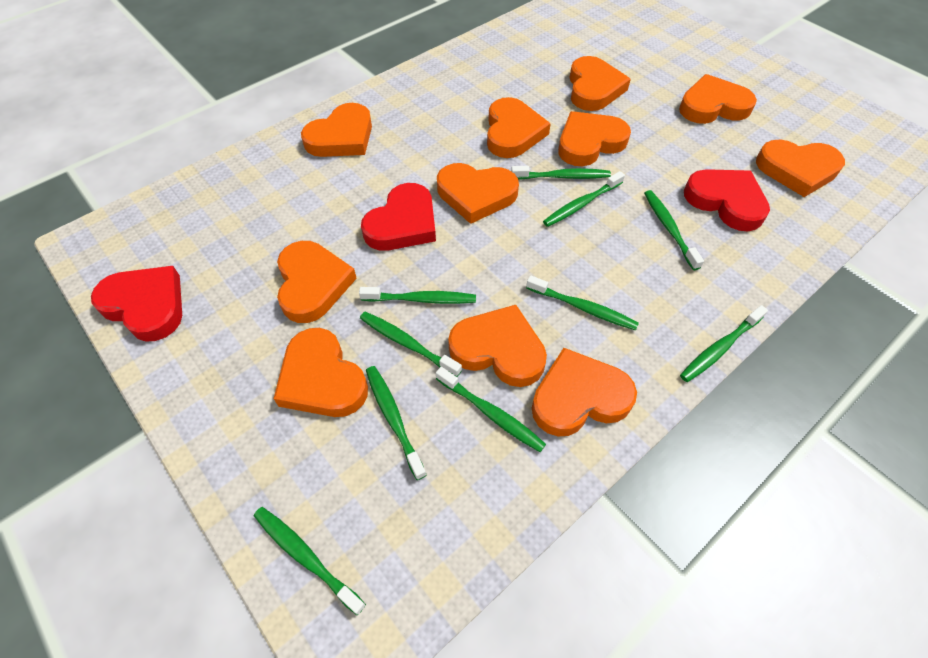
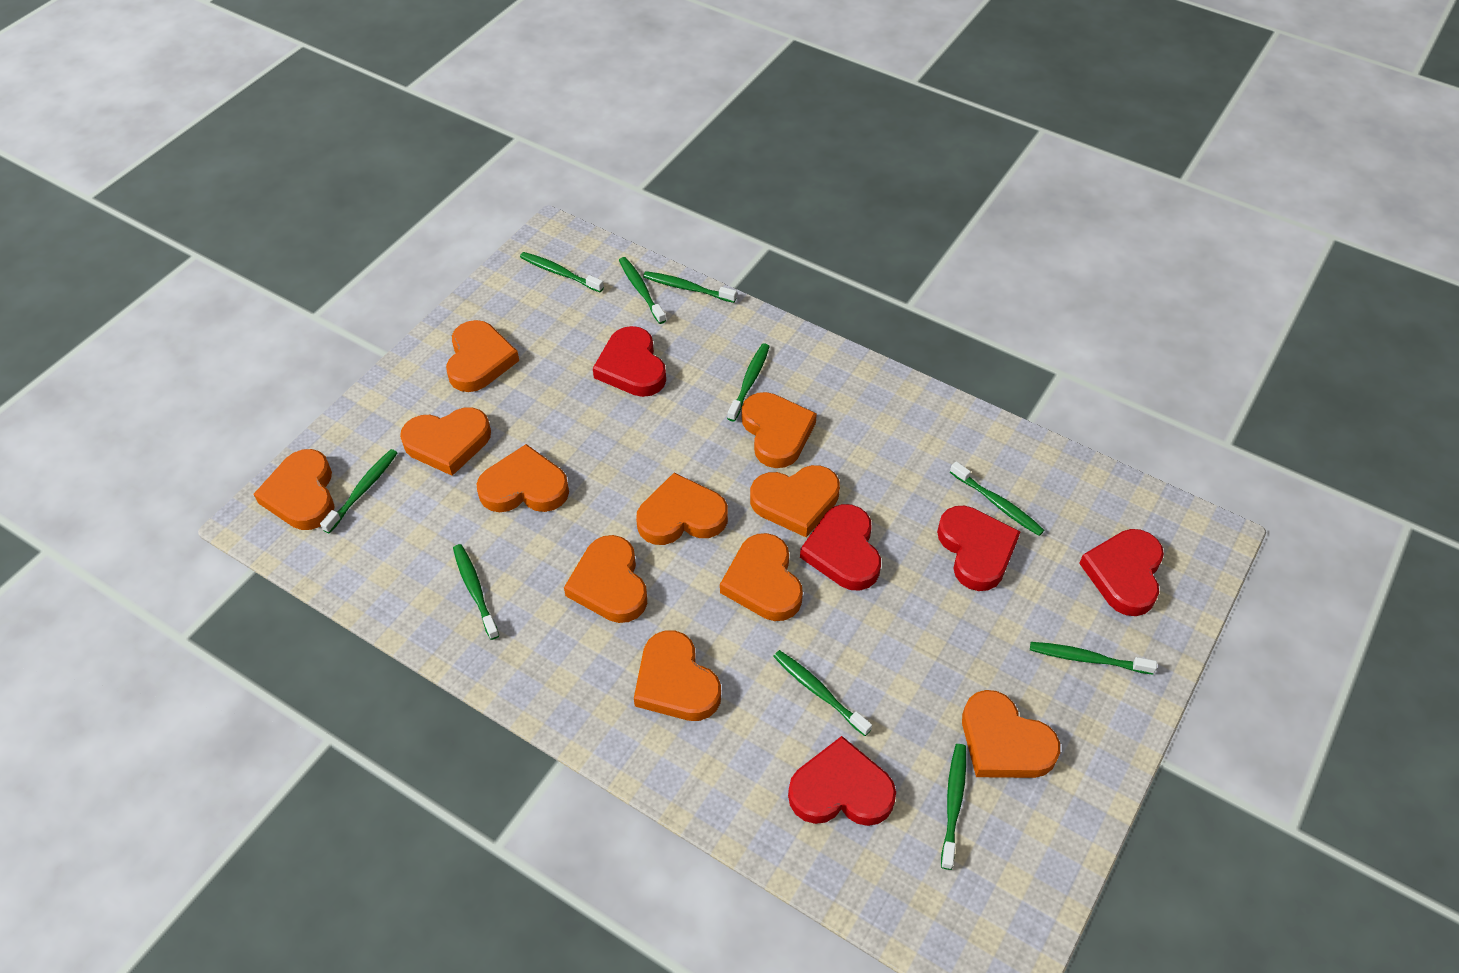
red heart: [91,266,182,342] [361,183,436,251] [684,169,770,231] = 3 -> [593,326,666,397] [788,736,896,826] [800,504,881,591] [937,506,1021,591] [1079,529,1164,616] = 5

